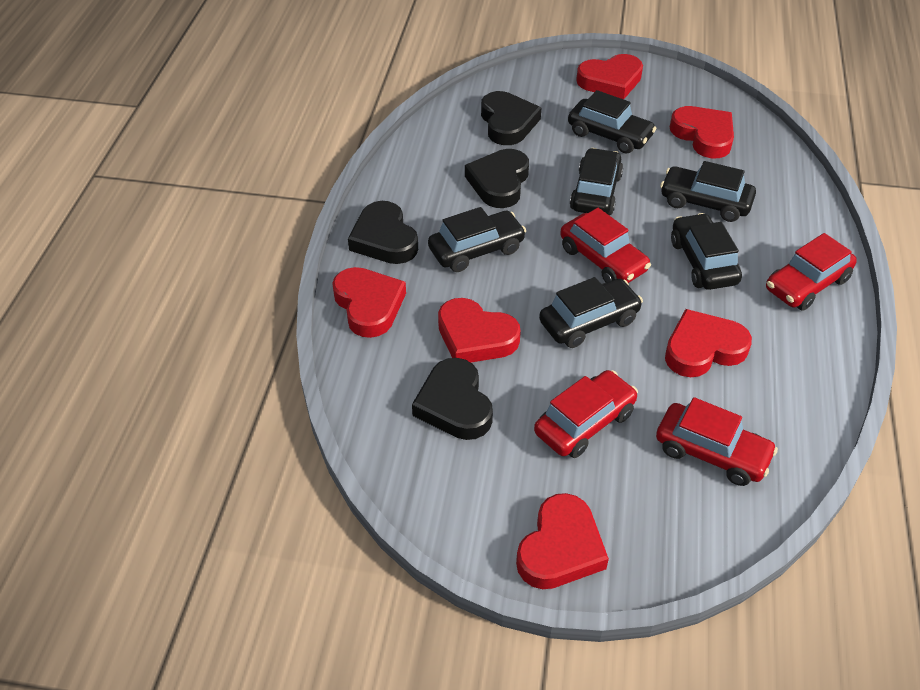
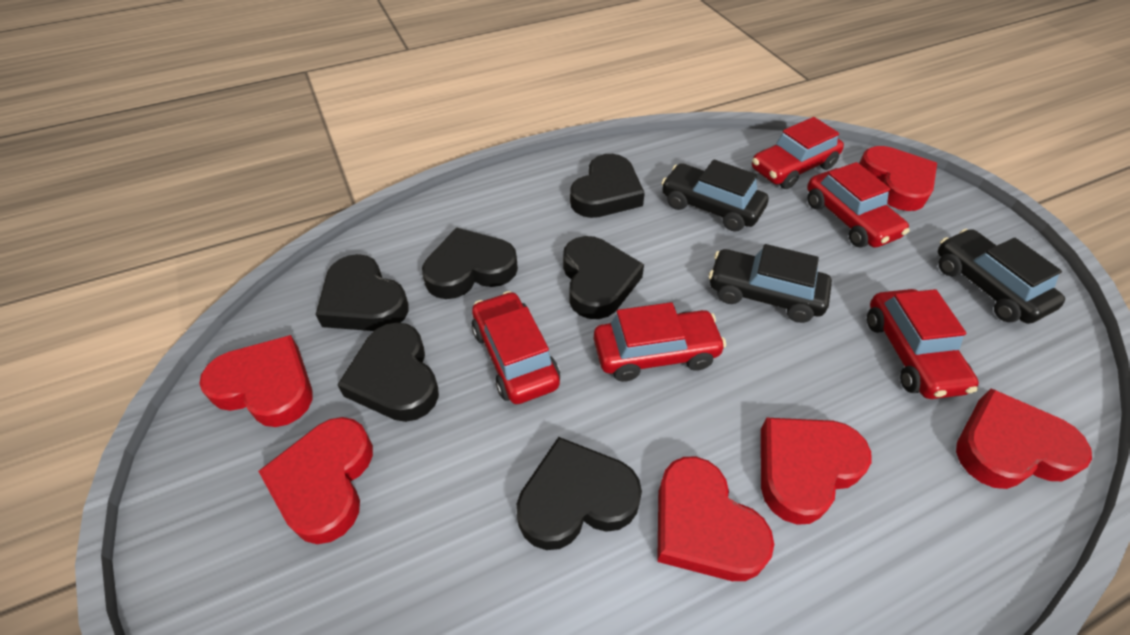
black car: [428,207,526,272] [539,277,643,348] [568,90,656,154] [570,148,623,215] [660,161,756,222] [671,213,742,290] = 6 -> [661,159,769,232] [709,244,832,323] [938,229,1065,324] = 3
black heart: [348,201,418,264] [412,358,493,440] [465,149,529,208] [481,91,541,145] = 4 -> [316,254,409,331] [337,322,439,422] [422,227,518,299] [516,437,642,550] [563,236,644,319] [570,154,645,218] = 6
red car: [534,370,638,458] [560,208,651,283] [656,397,778,486] [766,233,857,311] = 4 -> [472,291,560,404] [594,302,726,382] [752,117,844,189] [807,162,910,248] [867,289,979,399] = 5

